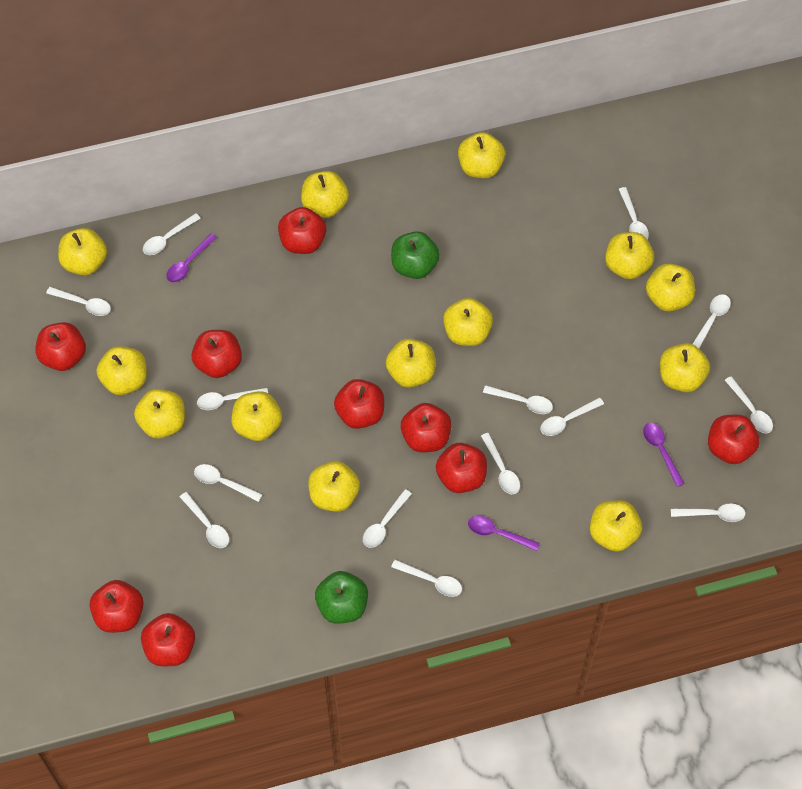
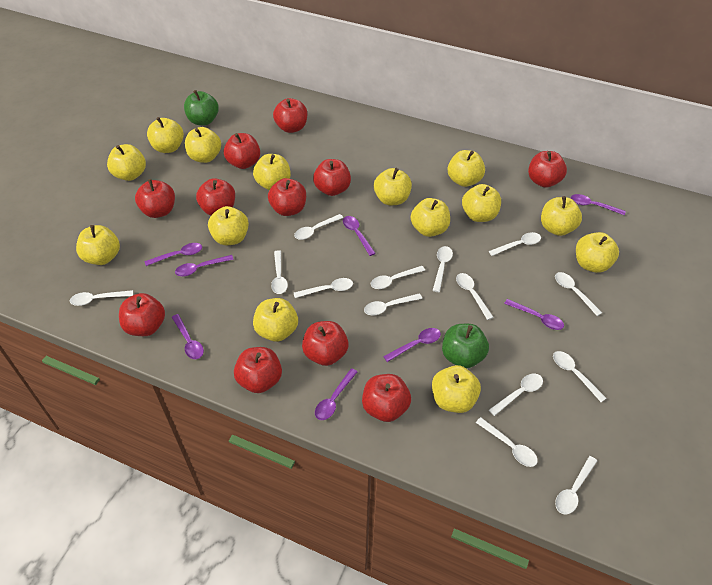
purple spoon: [166,234,217,283] [468,516,540,551] [643,423,685,487] = 3 -> [144,243,202,266] [172,314,204,359] [175,255,234,277] [315,368,357,420] [343,216,376,256] [383,328,441,362] [504,299,564,330] [571,194,626,215] = 8
red apple: [35,322,86,371] [89,580,144,633] [141,613,195,666] [191,330,242,378] [278,207,326,254] [334,379,384,429] [401,403,452,453] [436,443,487,493] [708,415,760,464] = 9 -> [119,293,165,336] [135,179,175,218] [196,178,235,216] [224,133,260,169] [234,347,282,393] [268,178,306,216] [273,98,307,133] [302,321,349,366] [313,159,351,196] [362,374,411,422] [528,151,567,188] = 11
yellow apple: [58,228,107,275] [96,346,147,395] [134,389,185,438] [231,391,282,441] [301,171,349,217] [308,461,360,512] [385,339,435,388] [443,298,493,346] [458,132,505,178] [590,500,642,552] [605,232,654,279] [646,264,695,311] [660,343,710,392] = 13 -> [76,225,120,265] [107,144,146,181] [147,117,184,153] [185,127,221,163] [208,206,249,245] [253,154,291,190] [253,298,298,342] [374,168,412,205] [411,198,450,237] [432,365,481,413] [448,150,485,187] [462,184,501,222] [541,196,582,236] [576,232,619,273] = 14

